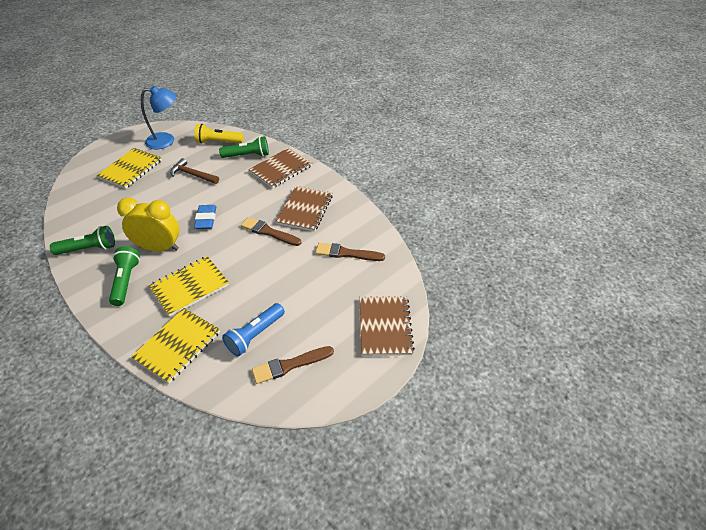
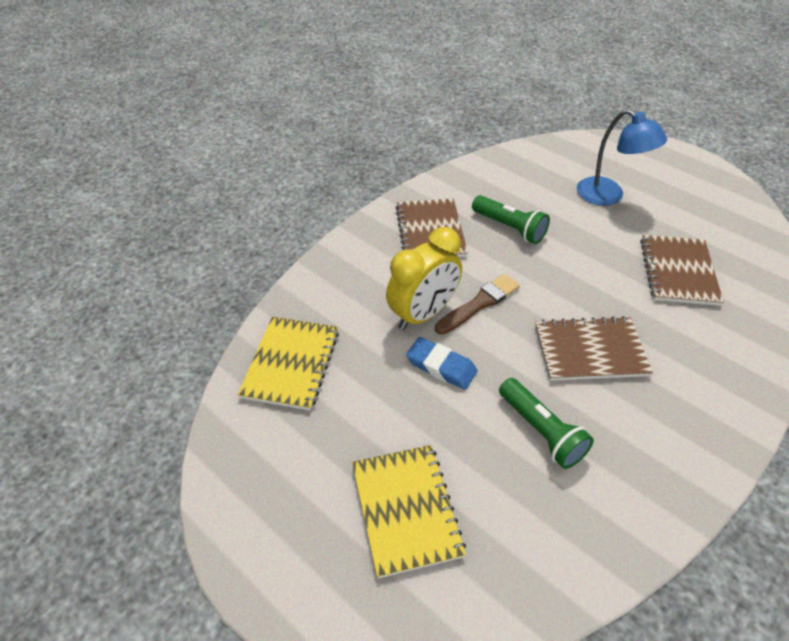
blue flashlight: [222,303,285,356] = 1 -> none = 0
brown brush: [241,217,302,246] [252,346,334,384] [315,243,385,261] = 3 -> [435,274,520,335] = 1
brown hammer: [170,158,219,184] = 1 -> none = 0
green flashlight: [50,226,115,255] [109,247,140,306] [219,136,269,158] = 3 -> [472,195,550,244] [499,378,594,469] = 2
yellow flashlight: [194,124,243,144] = 1 -> none = 0
yellow notebook: [96,148,162,189] [131,308,220,384] [148,256,229,317] = 3 -> [238,317,339,411] [352,445,466,578] = 2

